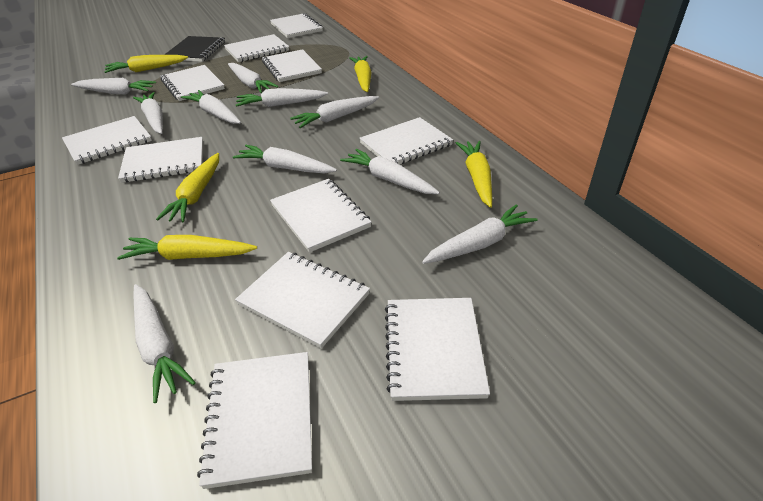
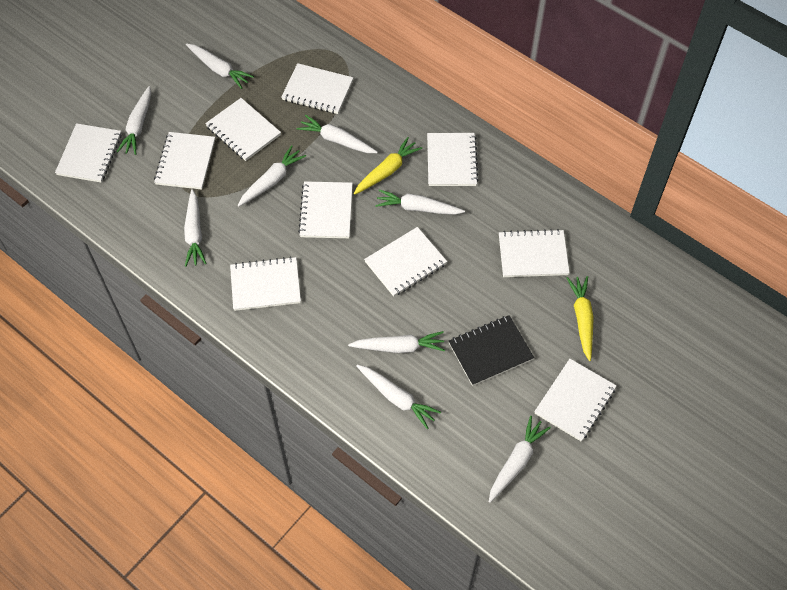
white carrot: [71,78,156,95] [133,92,163,134] [133,284,196,403] [181,90,241,124] [228,63,278,93] [233,145,337,174] [236,88,328,107] [290,96,379,128] [340,149,440,194] [422,205,538,264] = 10 -> [117,86,151,155] [184,189,207,267] [186,43,254,89] [238,145,306,206] [297,115,378,153] [348,331,445,353] [356,365,441,429] [375,189,465,215] [489,416,551,503] = 9
white notebook: [62,116,152,165] [118,137,203,183] [160,65,225,101] [197,352,312,489] [224,34,289,62] [235,252,370,349] [262,49,322,82] [270,13,323,38] [270,179,372,253] [359,117,453,164] [385,298,490,401] = 11 -> [55,123,122,183] [154,132,215,190] [205,98,281,161] [230,257,301,311] [281,63,353,114] [298,181,353,238] [364,227,447,297] [427,133,478,186] [499,229,570,277] [534,359,617,441] = 10
yellow carrot: [104,55,188,73] [117,235,257,260] [156,153,219,222] [349,56,372,92] [456,141,492,208] = 5 -> [354,137,422,195] [567,276,594,361] = 2

